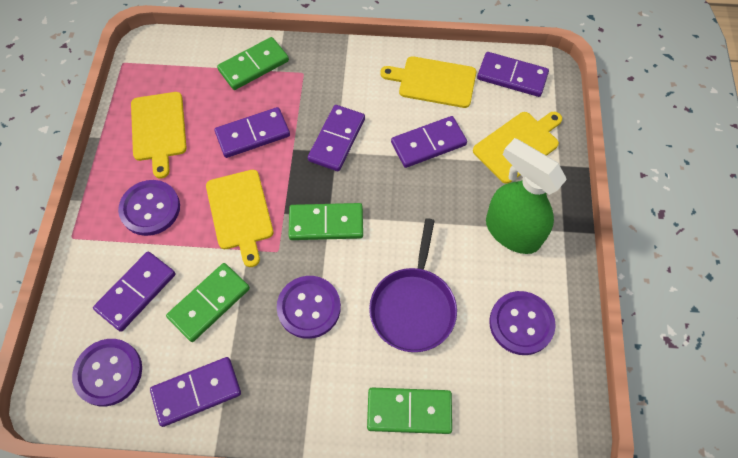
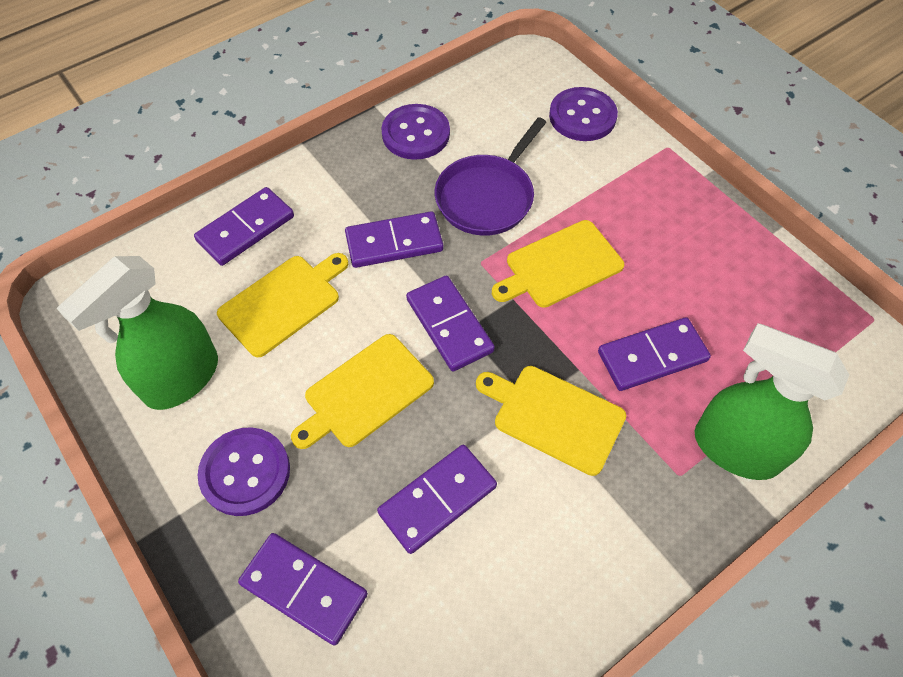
green domino: [166,263,250,342] [217,37,289,90] [289,203,363,240] [367,388,452,434] = 4 -> none = 0
green spray bottle: [486,138,567,254] = 1 -> [56,256,218,410] [694,323,849,480] = 2
purple button: [72,339,142,406] [118,180,180,236] [277,276,341,339] [489,291,556,355] = 4 -> [197,427,290,516] [381,104,450,160] [549,87,618,141] = 3

